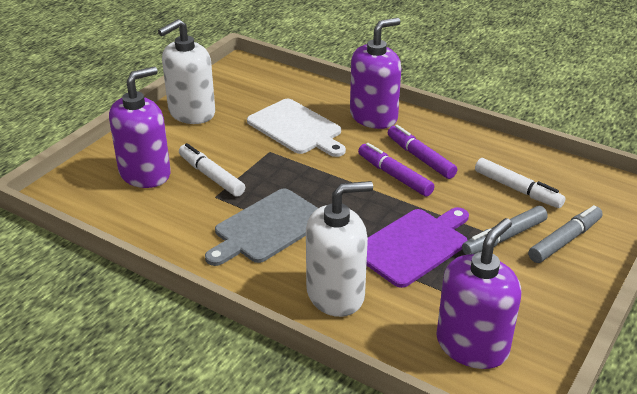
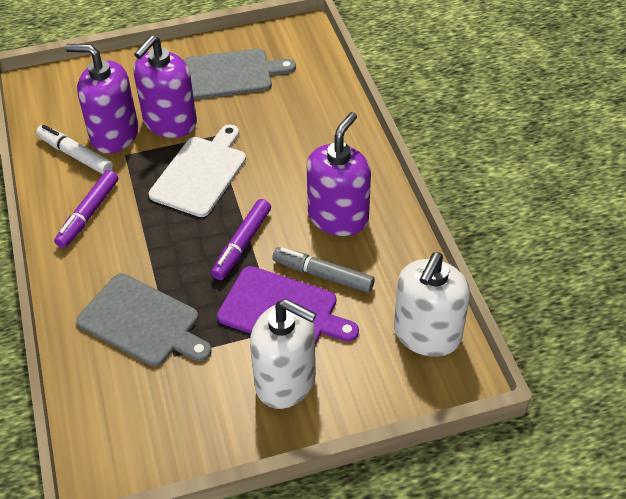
grey cutting board: [205,188,318,266] = 1 -> [76,273,211,367] [183,49,296,99] = 2
grey marker: [462,206,548,255] [528,205,603,263] = 2 -> [273,247,375,293] = 1
white marker: [179,143,245,197] [475,158,565,208] = 2 -> [36,125,113,174] = 1

